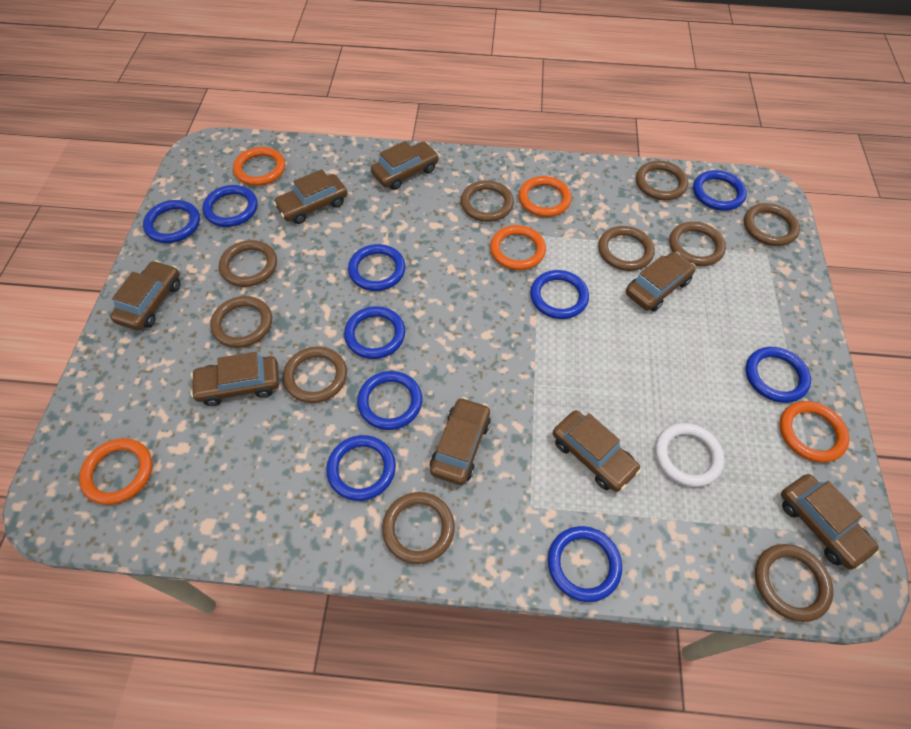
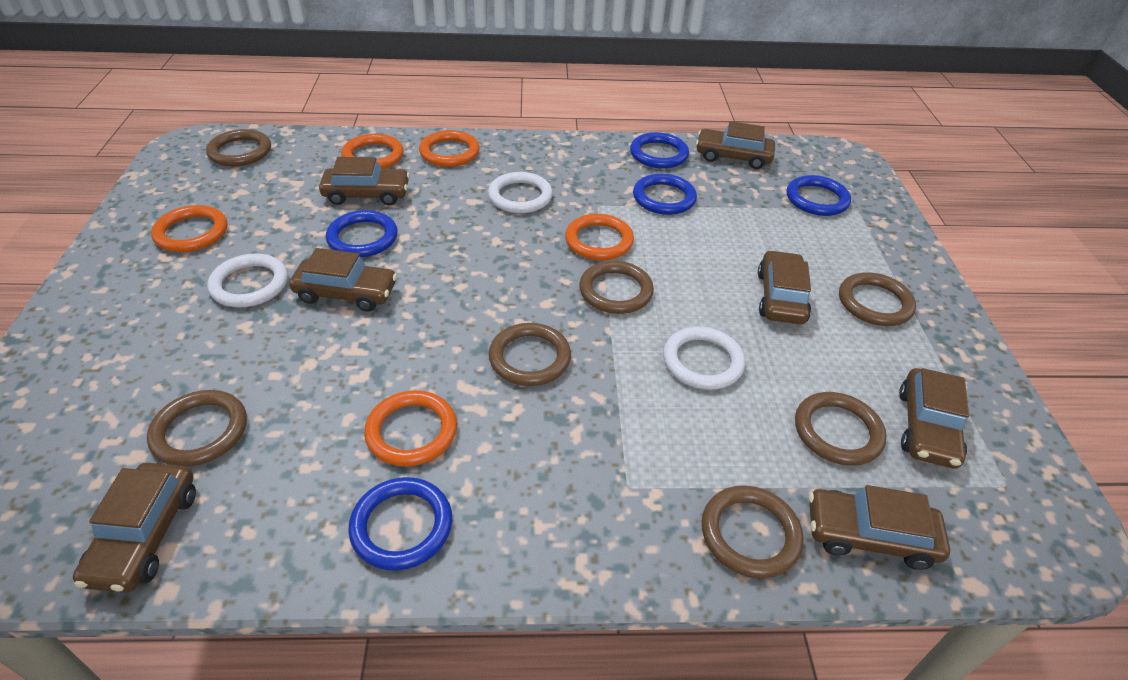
blue ring: [143,200,200,243] [202,185,258,227] [326,435,396,501] [344,306,405,359] [348,244,406,291] [357,371,422,430] [530,270,589,319] [548,526,622,602] [693,170,747,211] [746,347,811,403] = 10 -> [326,210,398,257] [348,477,452,571] [630,132,689,169] [633,174,697,215] [787,175,851,216] = 5
brown car: [110,260,180,330] [191,352,279,406] [273,169,347,224] [371,141,439,190] [430,397,491,485] [553,410,641,492] [626,251,696,311] [781,474,879,569] = 8 -> [73,463,196,593] [289,248,397,312] [319,157,410,206] [696,121,775,169] [758,250,811,324] [809,485,950,570] [899,368,969,468] = 7
brown ring: [210,296,272,348] [219,240,277,287] [283,346,347,403] [382,492,455,564] [461,180,514,222] [598,226,655,271] [636,161,688,200] [669,222,726,266] [744,203,800,246] [755,544,833,622] = 10 -> [147,390,247,467] [206,129,271,167] [489,323,571,386] [579,261,654,314] [702,485,804,579] [795,392,887,466] [839,272,916,326] = 7
white ring: [655,423,724,487] = 1 -> [207,254,288,307] [488,172,553,213] [663,327,745,390] = 3

